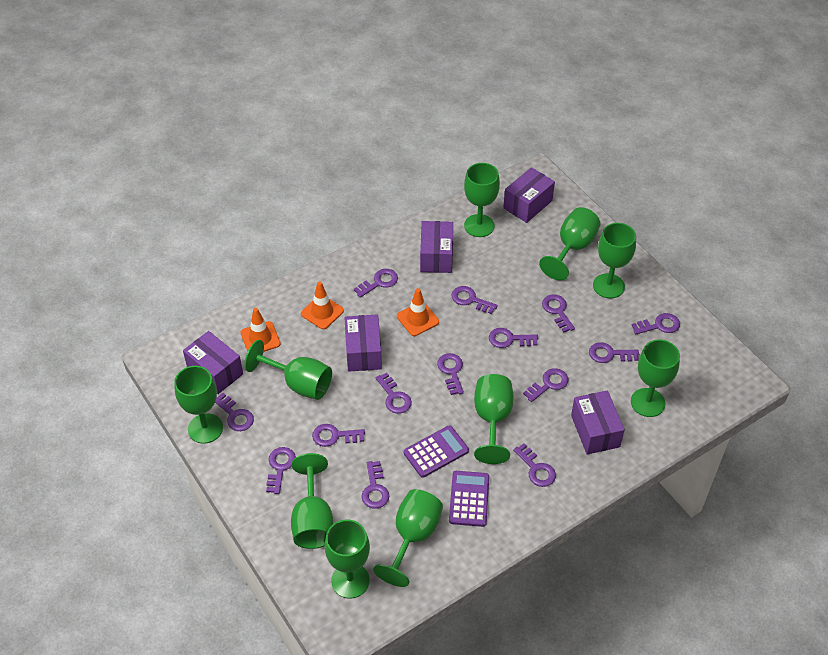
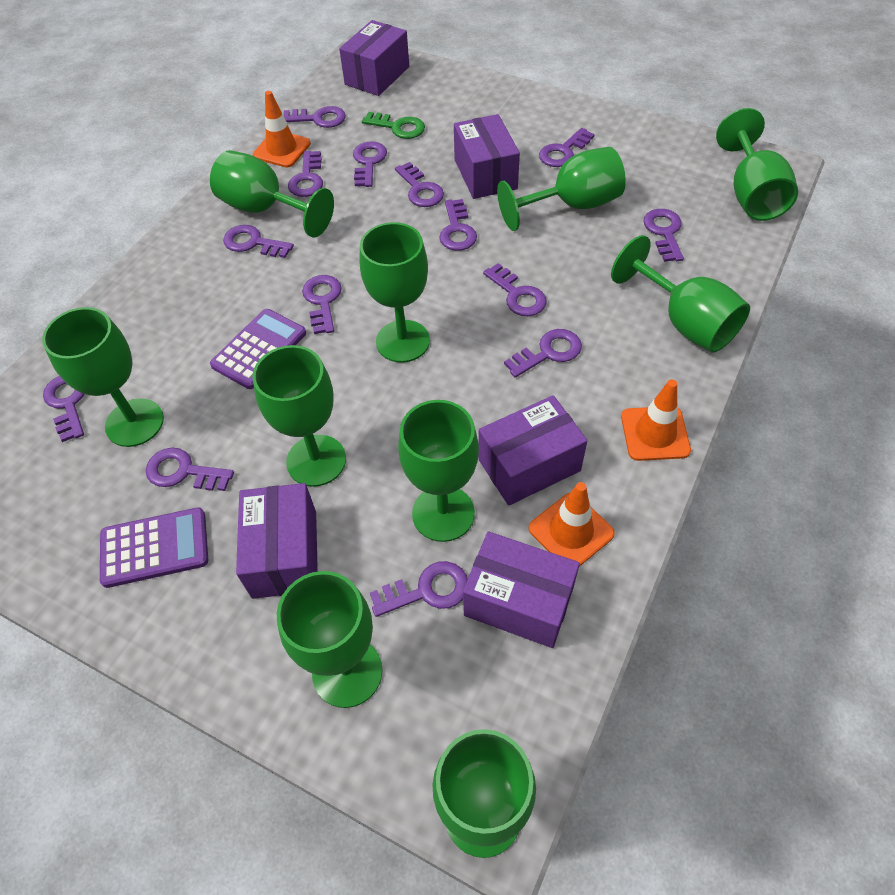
green key: none = 0 -> [362,112,425,139] = 1

